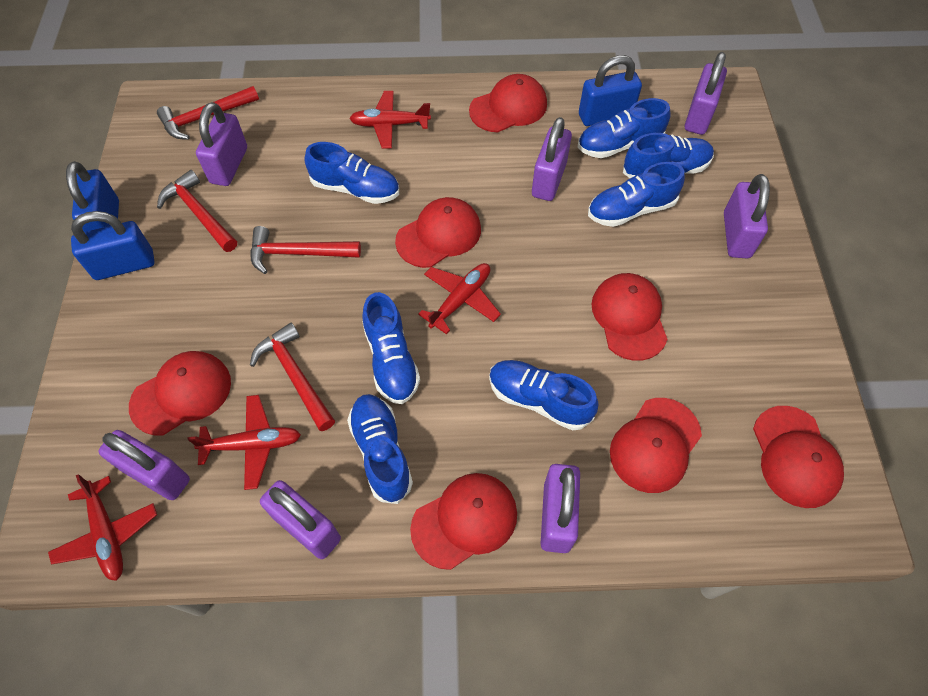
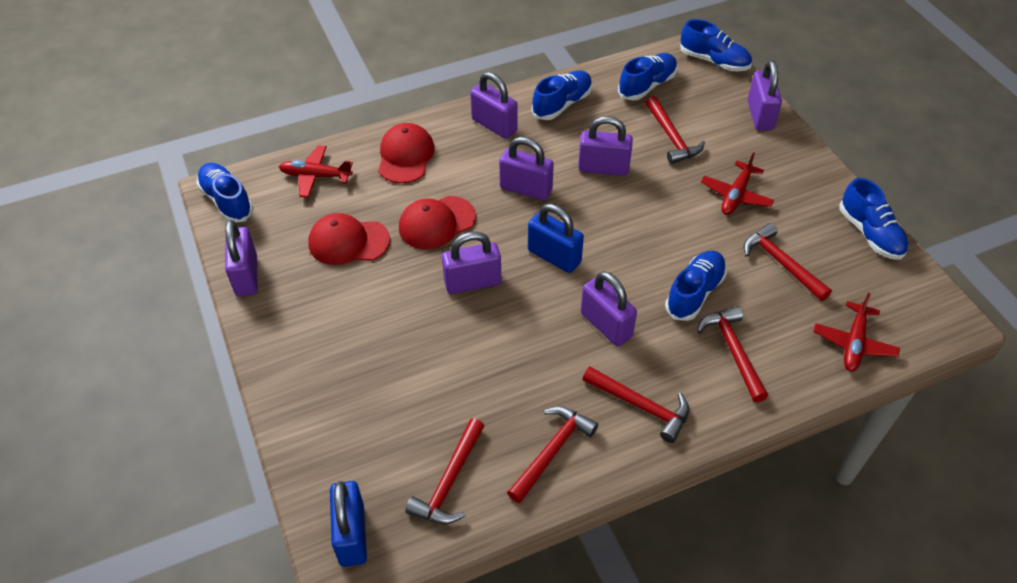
blue padlock: [66,161,119,232] [71,211,155,280] [579,55,642,126] = 3 -> [330,481,367,567] [528,204,584,273] = 2
blue shoe: [304,142,399,204] [347,394,413,504] [362,292,420,404] [489,360,599,430] [577,98,671,158] [588,162,685,227] [623,133,714,178] = 7 -> [196,163,253,222] [532,71,592,120] [618,53,677,100] [665,251,727,321] [680,19,752,72] [839,178,909,260] = 6
red cap: [129,351,231,435] [395,197,481,268] [410,473,517,570] [469,74,547,132] [591,273,668,361] [610,398,702,493] [753,406,844,508] = 7 -> [308,213,390,265] [378,123,435,183] [399,196,476,249] = 3
red hammer: [157,86,259,140] [157,170,237,252] [250,226,361,274] [250,323,335,431] = 4 -> [405,418,484,524] [507,406,598,503] [582,367,689,443] [645,96,705,164] [697,306,768,402] [744,223,832,301] = 6
red plane: [48,474,157,581] [187,395,301,490] [349,91,431,149] [418,263,501,334] = 4 -> [279,145,353,198] [701,152,774,215] [813,293,900,371] = 3

